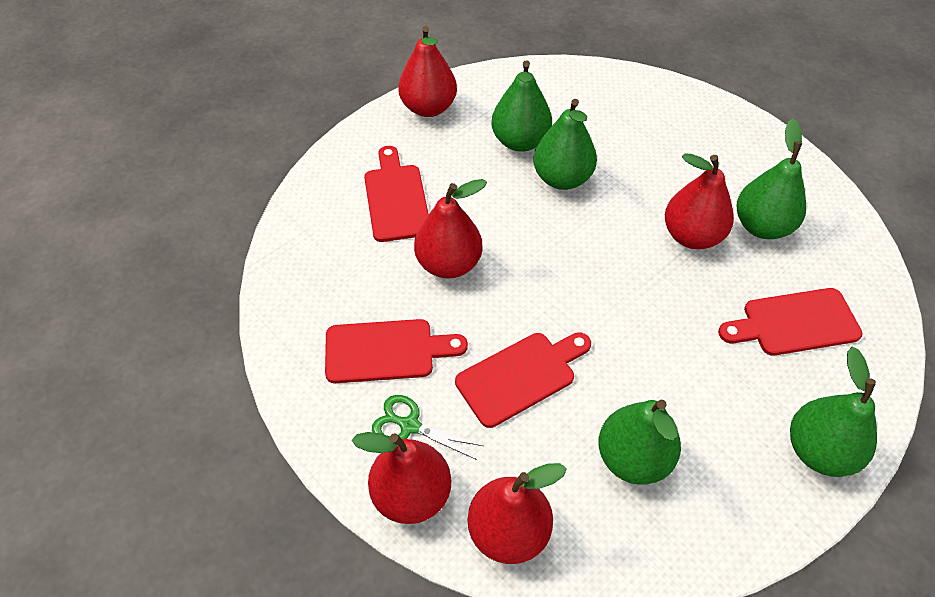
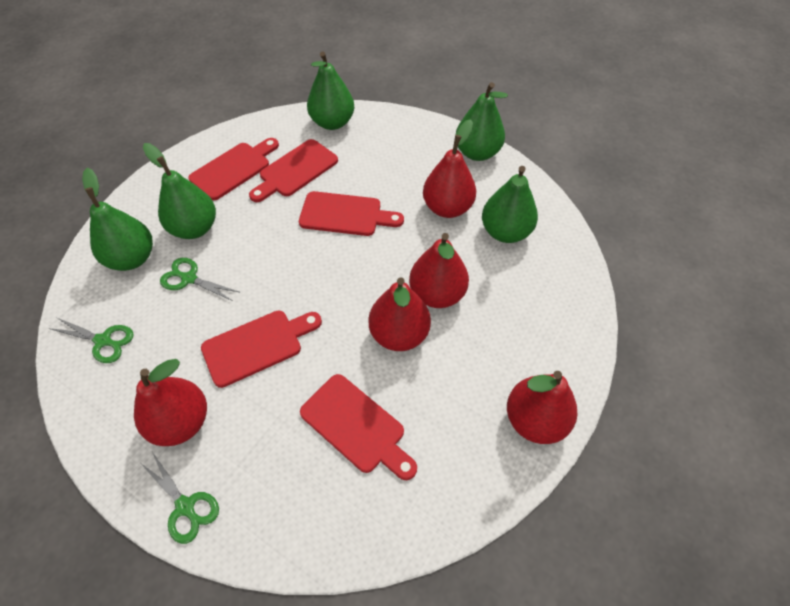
green scissors: [372,395,483,460] = 1 -> [48,317,134,363] [141,452,219,544] [160,258,239,301] = 3
red cutting board: [325,319,468,383] [364,146,429,242] [455,332,591,428] [718,288,863,356] = 4 -> [188,138,279,200] [201,311,322,388] [249,139,338,202] [299,191,404,236] [300,374,417,480] = 5

